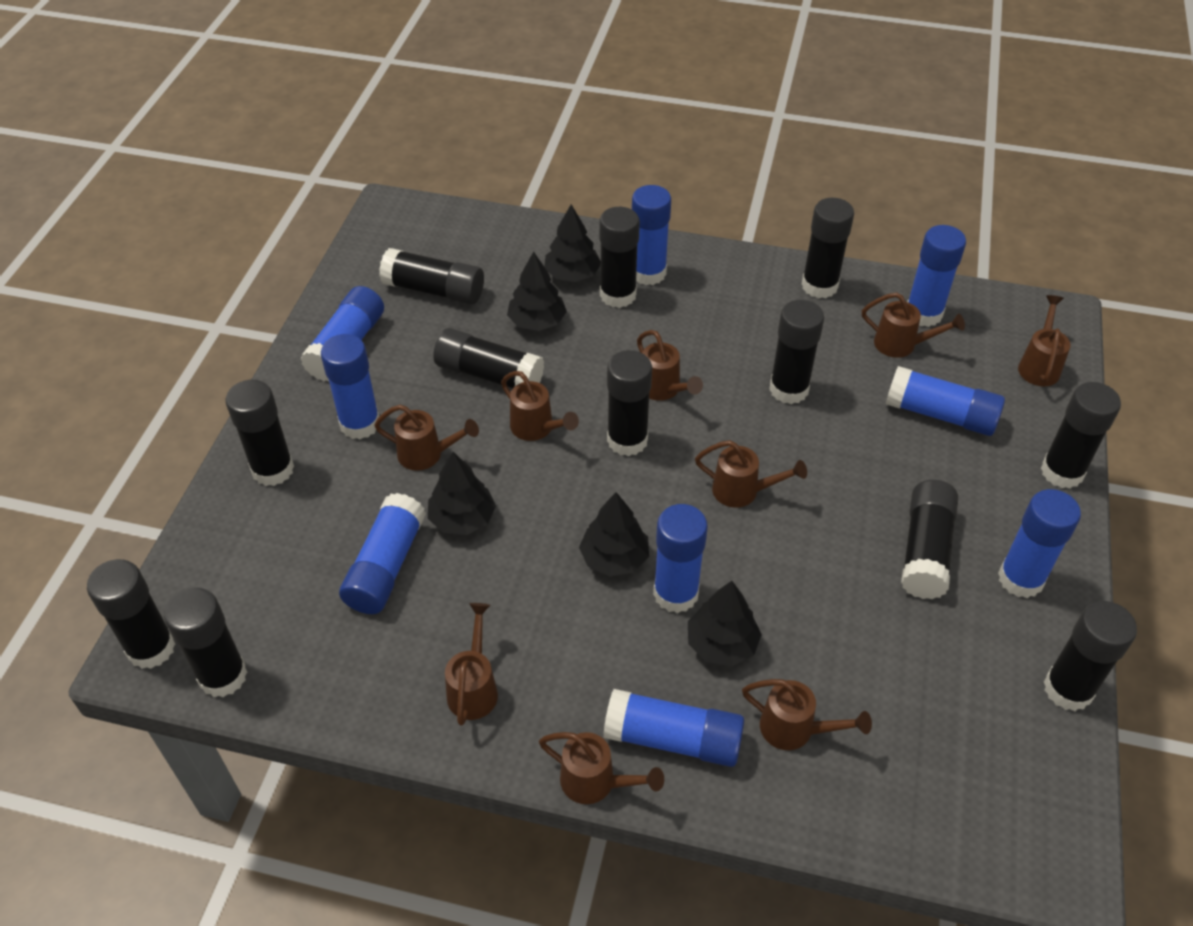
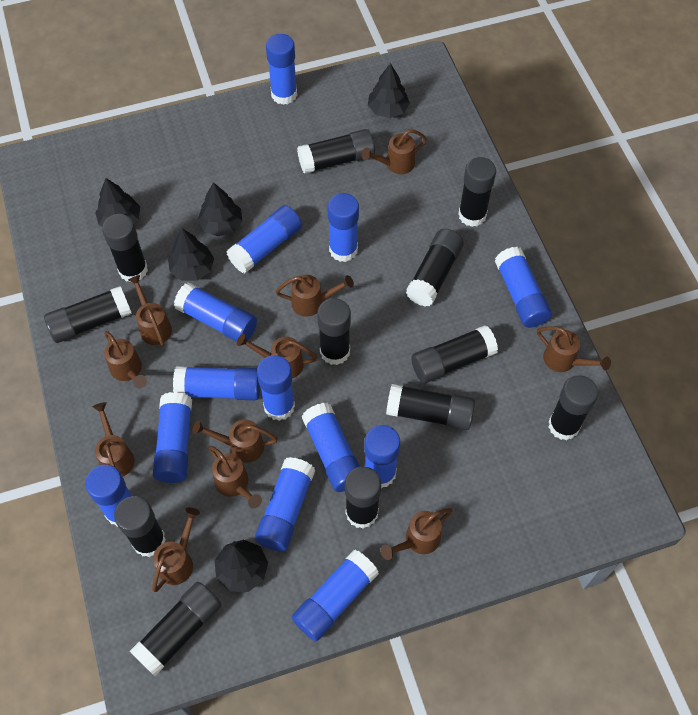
blue glue stick: [300,286,384,381] [321,334,379,439] [339,493,426,614] [603,689,744,767] [632,185,671,285] [653,504,708,613] [886,366,1005,436] [907,225,966,327] [998,489,1081,598] = 9 -> [85,465,132,527] [153,392,192,483] [173,366,260,400] [174,282,257,342] [226,205,302,273] [255,457,315,551] [257,355,295,421] [266,34,297,105] [292,550,379,641] [302,403,360,492] [328,193,359,262] [364,425,400,488] [495,247,552,328] = 13
brown watering can: [374,405,479,471] [445,603,498,725] [501,371,579,441] [539,732,664,804] [637,330,703,401] [695,440,807,508] [742,679,872,750] [862,292,965,358] [1018,295,1071,386] = 9 -> [93,402,135,477] [104,331,147,388] [128,275,172,346] [152,507,200,592] [192,420,278,463] [209,446,262,508] [237,333,317,378] [276,275,354,317] [362,129,427,174] [381,508,453,560] [537,326,611,372] = 11

